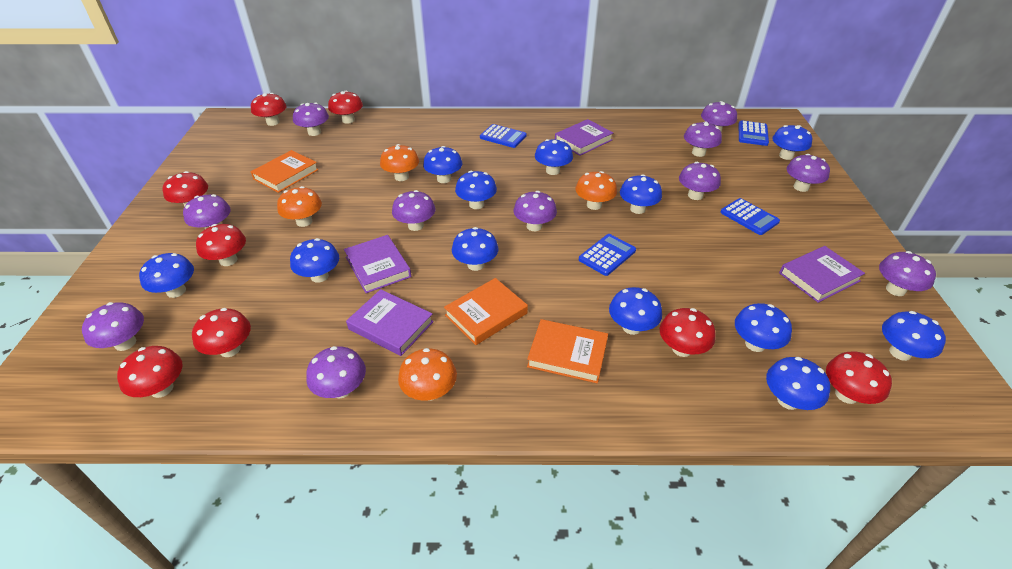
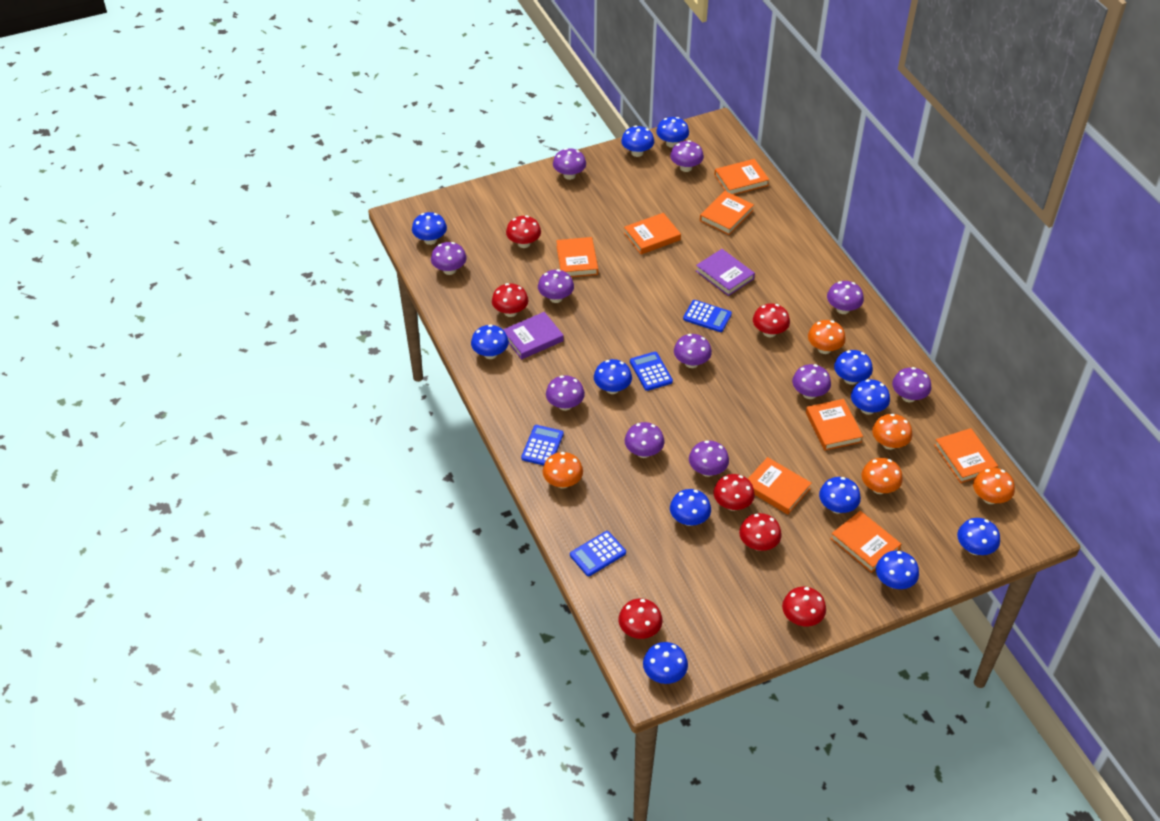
orange book: [251,150,318,193] [444,278,528,345] [527,319,608,383] = 3 -> [556,237,598,277] [624,213,681,255] [700,191,754,235] [714,159,769,195] [748,457,812,515] [806,399,863,451] [830,511,901,573] [934,428,998,483] = 8
orange mushroom: [277,186,322,227] [380,144,419,181] [398,348,457,401] [575,171,617,210] = 4 -> [543,452,583,489] [808,320,846,354] [861,458,903,494] [872,414,912,450] [973,468,1015,504] = 5
purple book: [344,235,411,293] [346,289,434,356] [555,119,613,156] [779,246,865,303] = 4 -> [503,312,564,360] [696,249,755,296] = 2
red mushroom: [117,346,183,398] [162,171,208,207] [192,308,251,357] [196,224,246,266] [251,93,287,126] [328,91,363,124] [660,308,715,357] [826,352,892,404] = 8 -> [492,283,528,317] [506,216,541,248] [619,599,663,639] [713,474,755,511] [739,513,782,551] [753,303,790,337] [782,587,826,626] = 7

